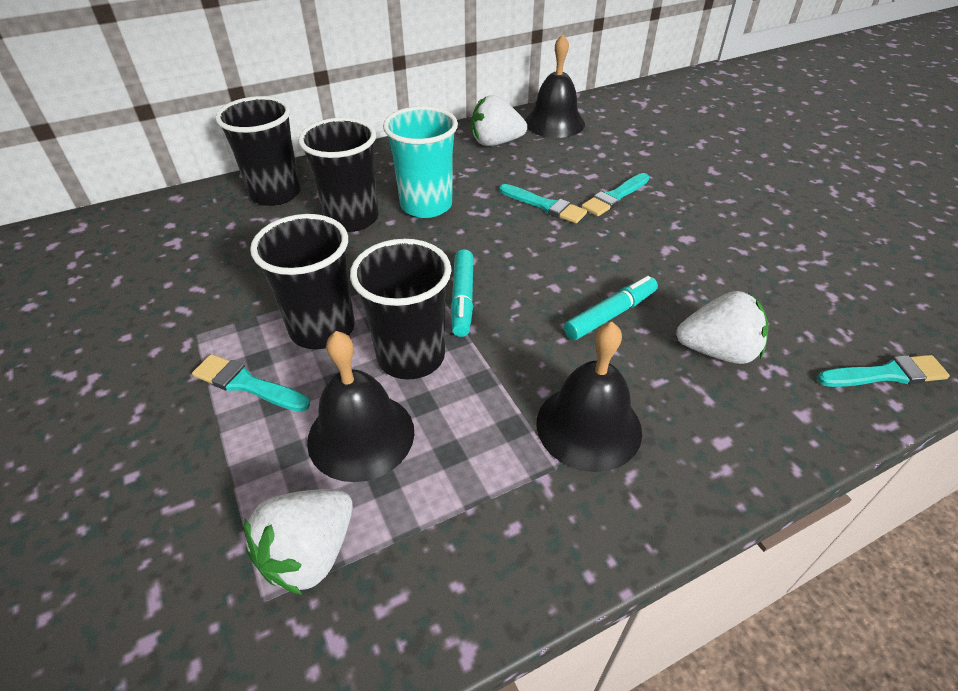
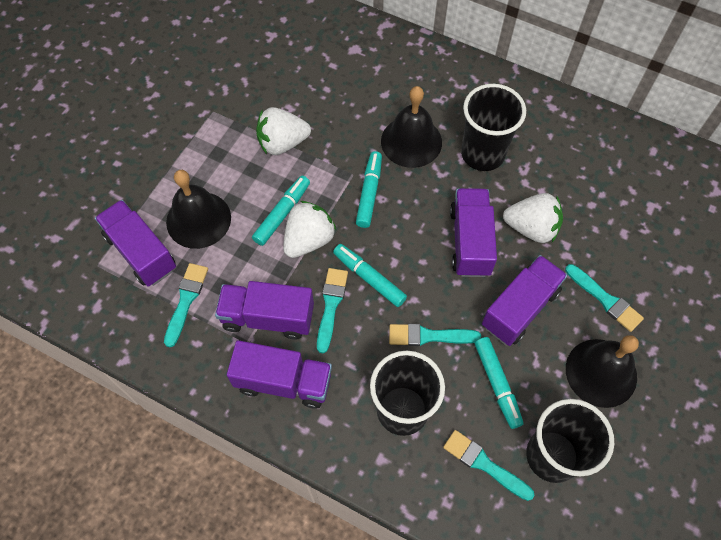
black cup: [215,96,301,206] [250,214,355,349] [298,117,379,232] [350,239,452,379] = 4 -> [370,351,445,436] [461,84,526,171] [526,399,614,483] = 3
purple truck: none = 0 -> [95,200,176,287] [215,281,314,340] [227,340,332,409] [450,188,497,277] [482,255,567,346] = 5
turquoise brush: [192,354,310,412] [500,184,587,224] [582,173,649,216] [817,355,950,387] = 4 -> [164,263,208,347] [317,268,348,353] [389,324,481,346] [443,430,535,501] [565,264,644,332] = 5
turquoise cup: [383,106,458,218] = 1 -> none = 0
turquoise marker: [451,249,474,337] [564,276,658,340] = 2 -> [252,176,310,246] [333,244,407,307] [356,151,382,228] [475,337,524,429] = 4

